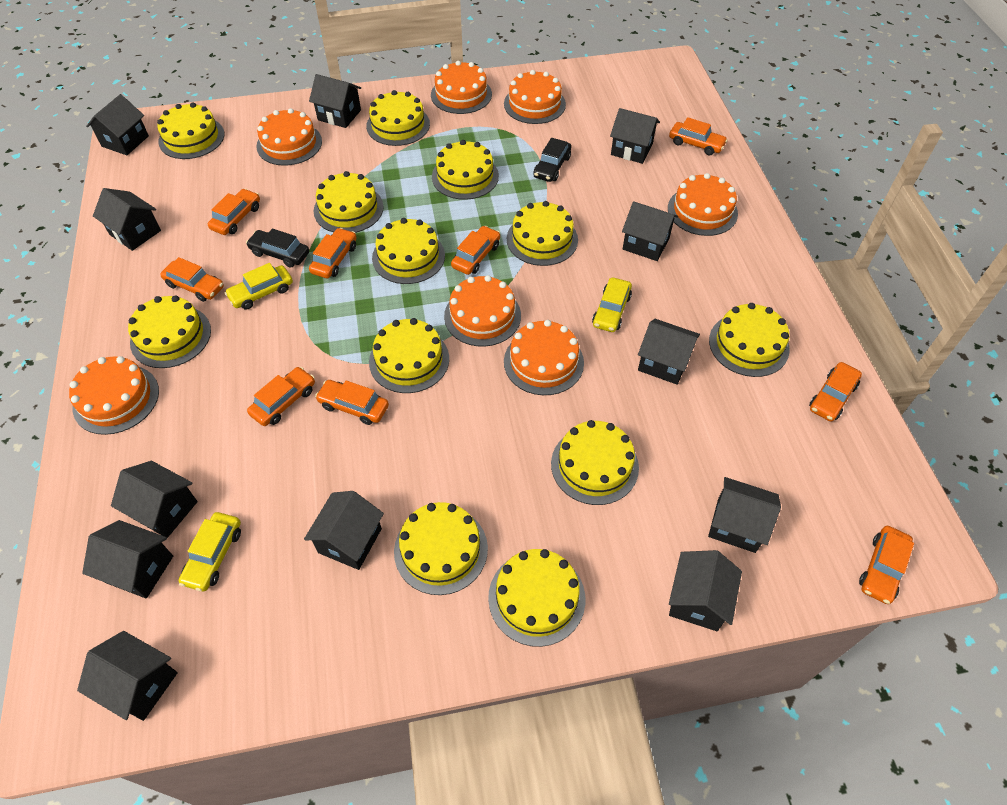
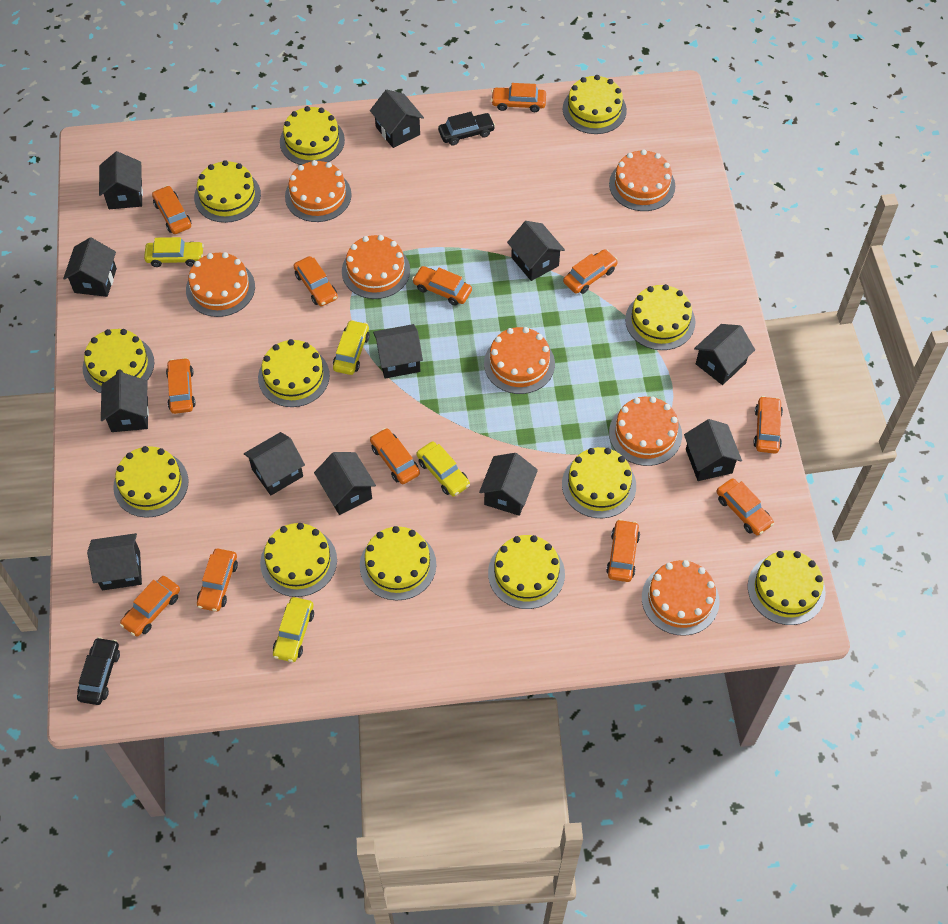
orange car: [160,257,224,302] [208,188,260,235] [247,367,315,426] [309,228,357,278] [315,380,389,425] [451,226,500,275] [669,117,728,156] [809,362,862,421] [859,526,914,604] = 9 -> [120,576,180,637] [152,186,192,234] [166,358,196,414] [197,549,238,612] [294,256,338,306] [370,428,420,484] [412,266,472,305] [491,83,546,112] [563,249,618,294] [606,519,640,582] [717,478,774,535] [753,396,783,454] = 12
yellow car: [179,512,241,591] [225,263,293,309] [592,278,632,332] = 3 -> [144,237,204,267] [273,597,314,662] [333,320,370,375] [417,441,470,497] = 4

